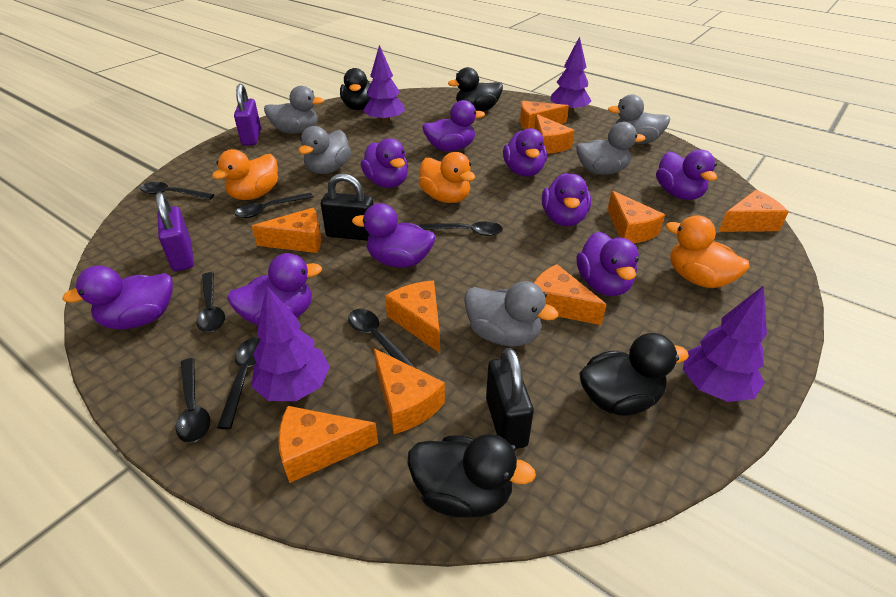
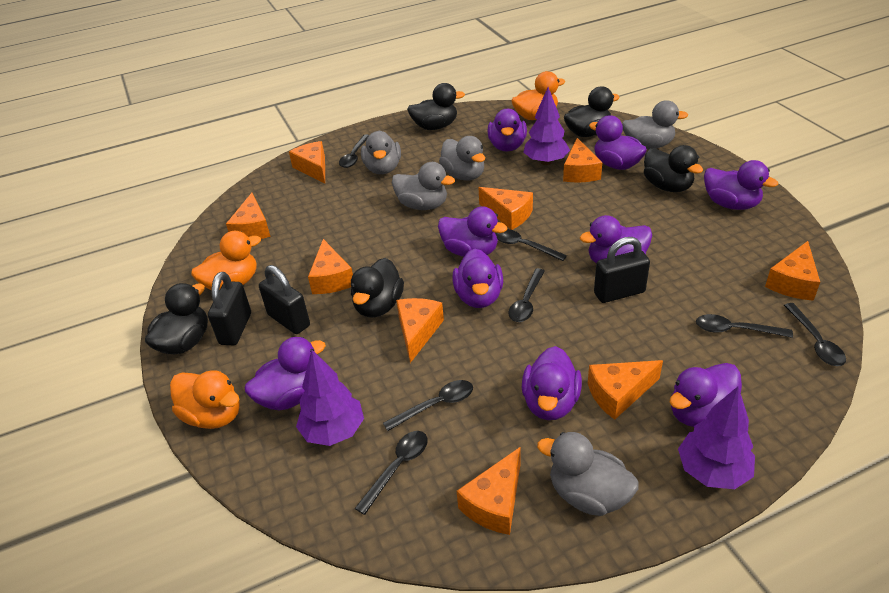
black duck: [340,68,371,110] [408,434,536,518] [448,67,503,111] [579,333,689,416] = 4 -> [145,283,208,354] [351,258,404,317] [407,83,465,130] [564,86,620,137] [644,145,703,192] = 5
black padlock: [321,173,374,241] [486,348,534,449] = 2 -> [208,272,251,345] [259,265,310,334] [594,237,650,303] = 3
purple padlock: [156,192,194,271] [234,84,261,146] = 2 -> none = 0
purple tree: [251,286,330,401] [363,45,405,124] [550,36,591,114] [683,285,767,402] = 4 -> [296,350,364,446] [523,87,570,165] [678,386,755,489] = 3

